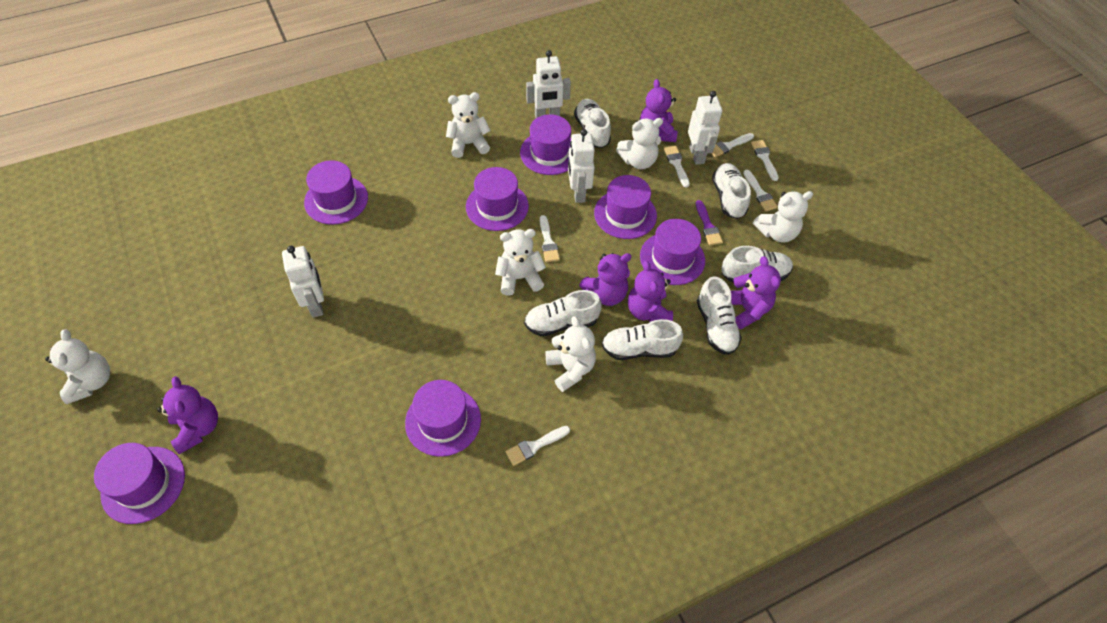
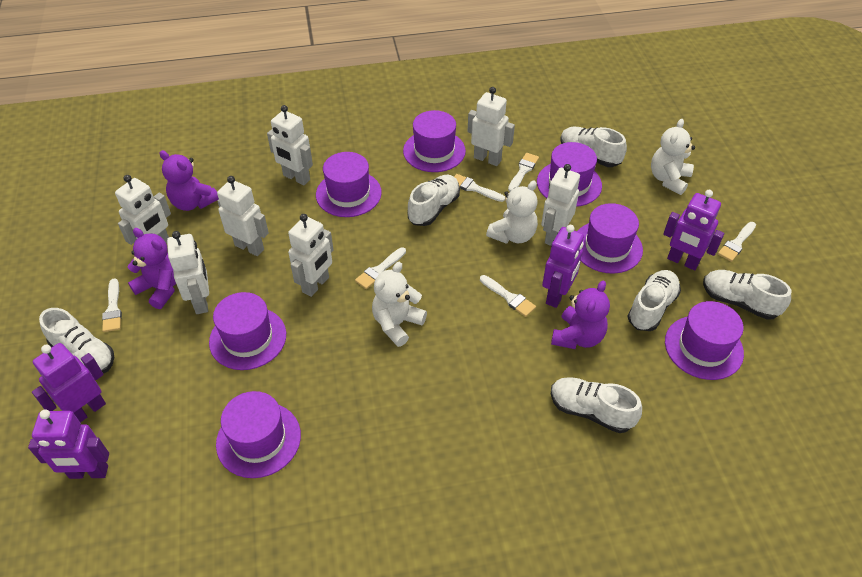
purple brush: [696,200,723,245] = 1 -> none = 0
purple robot: none = 0 -> [28,410,109,479] [32,343,106,423] [542,225,584,308] [663,190,724,271] = 4
purple teddy bear: [157,376,218,454] [579,253,631,306] [628,261,673,322] [640,79,678,142] [731,256,781,329] = 5 -> [127,228,176,309] [160,150,219,211] [551,281,610,349] = 3
white robot: [282,246,324,318] [526,50,571,118] [568,129,595,203] [688,91,722,165] = 4 -> [115,175,171,245] [167,231,209,314] [217,176,269,256] [267,105,313,185] [288,214,334,297] [467,87,515,166] [541,164,580,246] = 7
white teddy bear: [45,329,110,404] [446,92,491,158] [495,229,546,296] [545,316,596,392] [616,118,663,169] [753,191,813,243] = 6 -> [372,262,427,347] [486,180,538,244] [651,119,695,195] = 3

